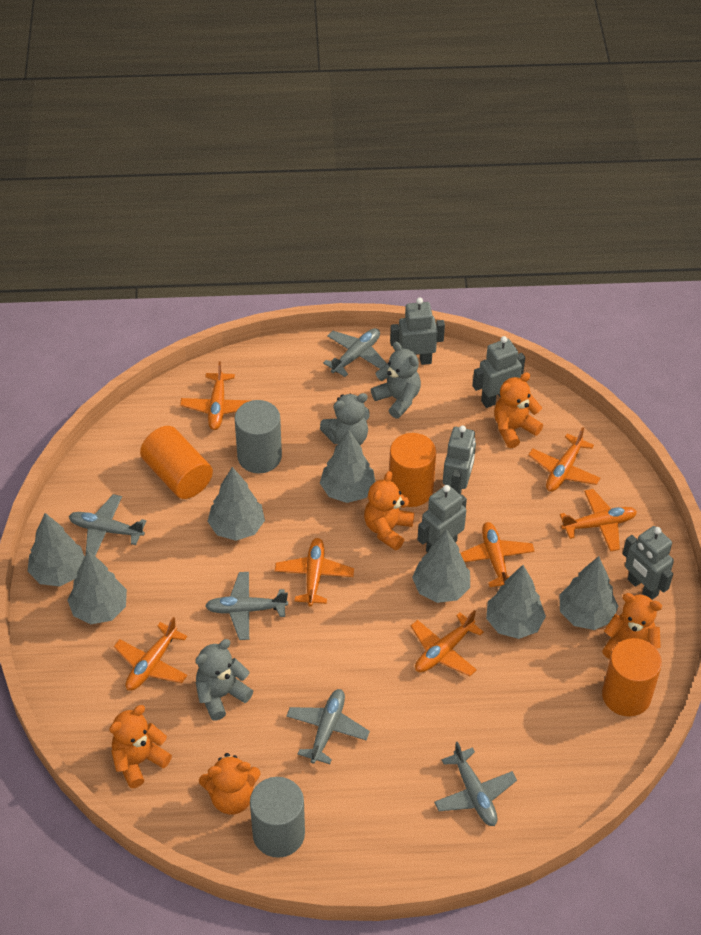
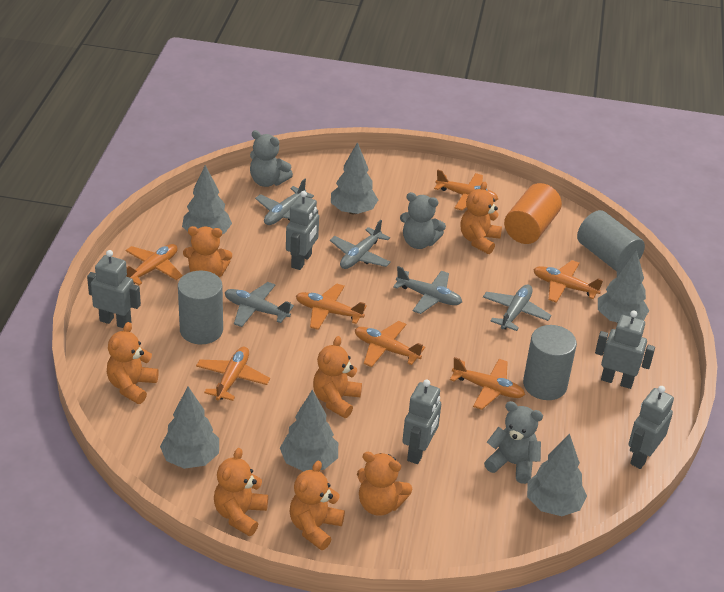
grey cylinder: [235,400,282,473] [250,777,305,858] = 2 -> [178,270,223,344] [523,325,577,400] [577,210,645,272] = 3
grey tree: [28,513,85,587] [68,551,127,624] [207,467,265,541] [320,429,375,503] [412,529,470,603] [486,565,546,639] [560,556,618,630] = 7 -> [160,387,219,469] [182,165,232,234] [280,390,338,472] [331,142,378,214] [527,433,587,516] [598,250,649,323] = 6
orange cylinder: [140,426,213,499] [389,433,436,507] [602,638,662,717] = 3 -> [504,183,562,244] = 1
orange teddy bear: [109,705,172,788] [199,753,261,814] [364,471,414,551] [494,372,543,448] [602,593,662,659] = 5 -> [107,322,159,404] [183,226,232,277] [214,448,268,536] [290,461,345,550] [313,336,362,418] [357,452,412,516] [460,182,502,254] = 7

